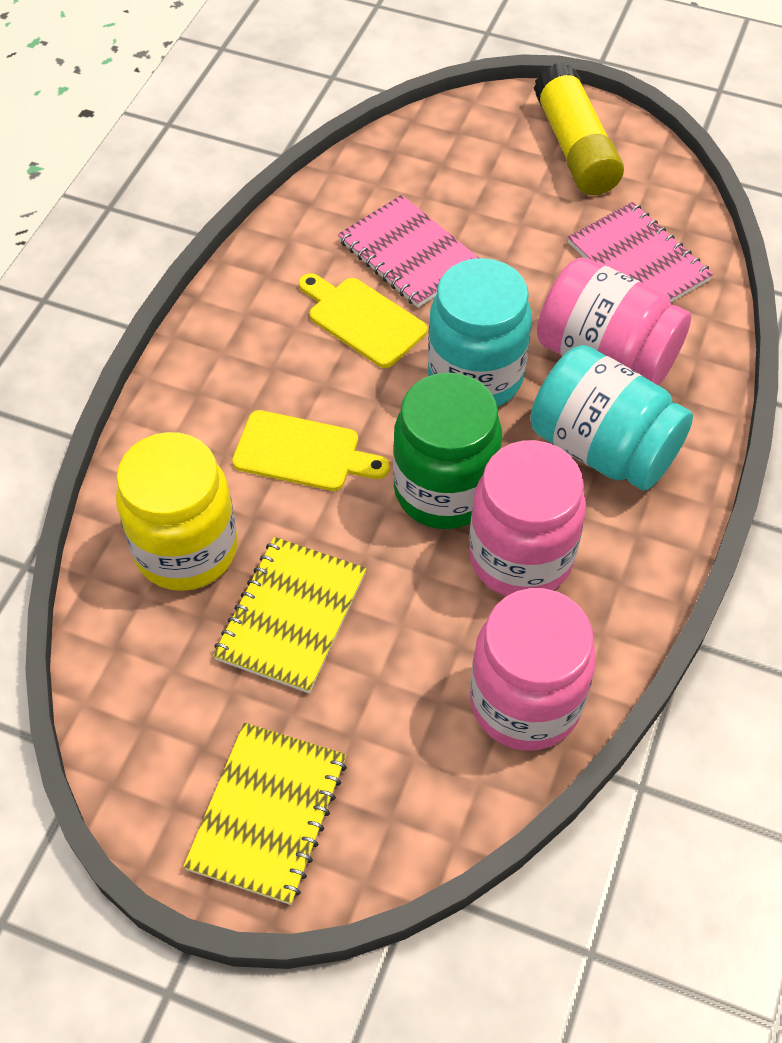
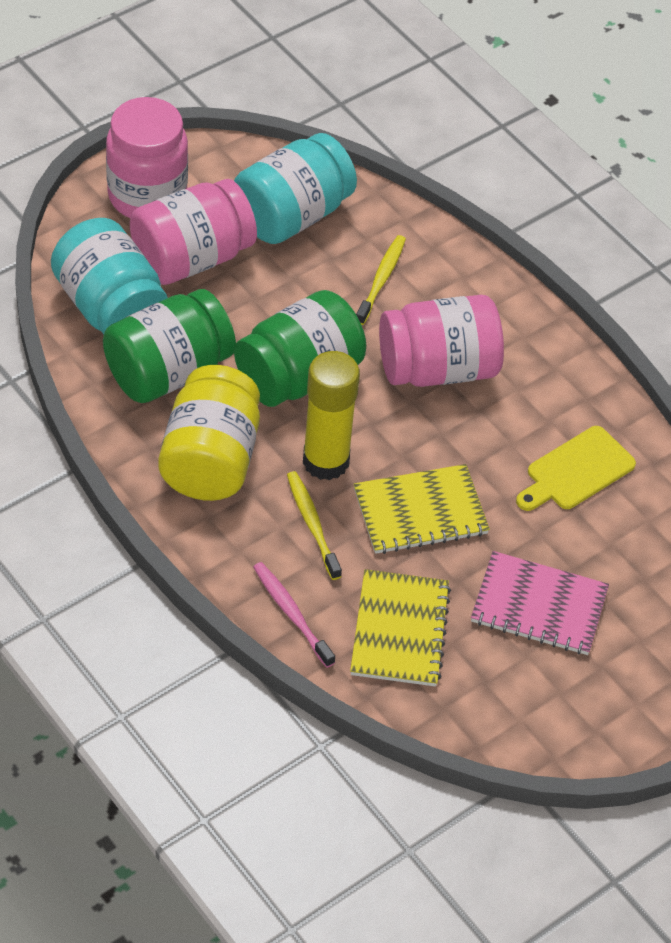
green jar: [393,372,502,529] = 1 -> [103,289,236,403] [234,290,366,407] = 2
pink notebook: [338,195,479,308] [568,202,713,302] = 2 -> [471,551,609,655] = 1
pink toothbrush: none = 0 -> [253,562,335,668] = 1
yellow cutting board: [232,410,390,491] [299,273,427,368] = 2 -> [516,426,636,511] = 1
yellow toothbrush: none = 0 -> [287,471,342,580] [356,235,406,325] = 2

